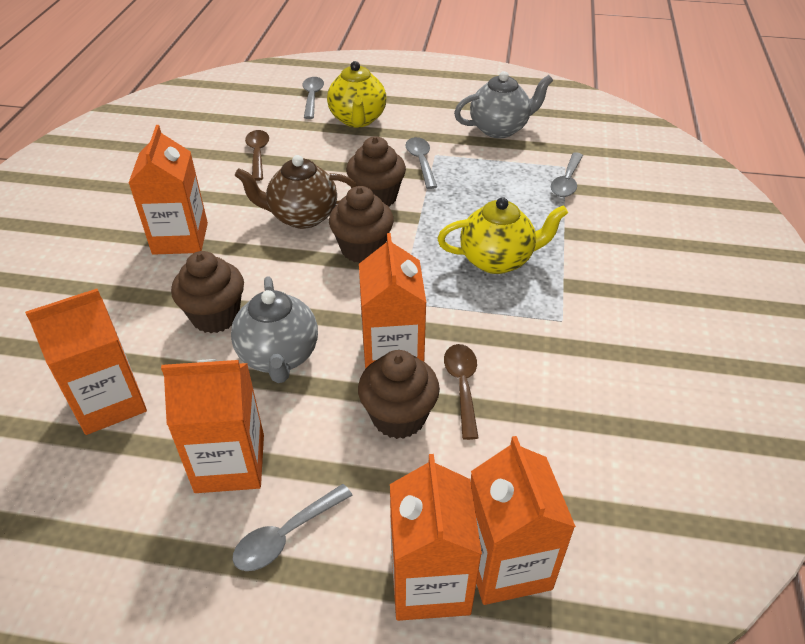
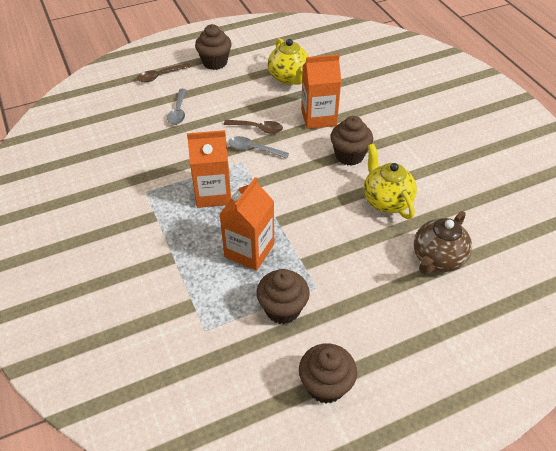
grey spoon: [233,484,353,571] [302,77,324,119] [406,137,437,189] [551,152,583,197] = 4 -> [167,89,186,125] [228,136,289,159] = 2
grey teapot: [231,276,318,383] [454,71,553,138] = 2 -> none = 0
orange carton: [25,289,147,435] [129,125,208,255] [161,359,264,493] [359,233,427,369] [390,454,482,621] [470,436,576,605] = 6 -> [187,130,231,208] [220,177,274,271] [301,54,341,129] = 3

